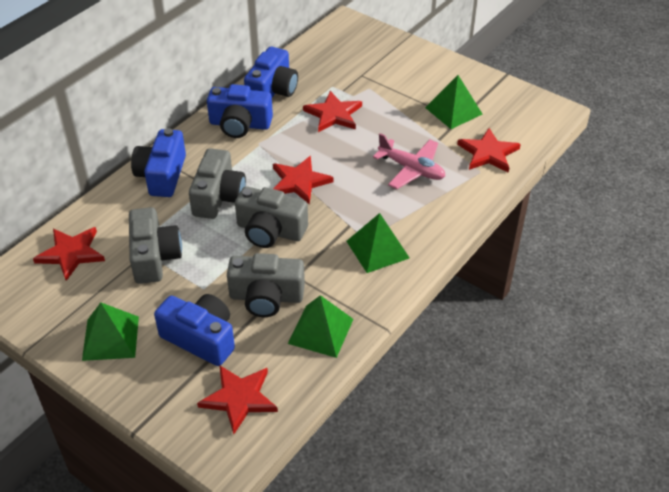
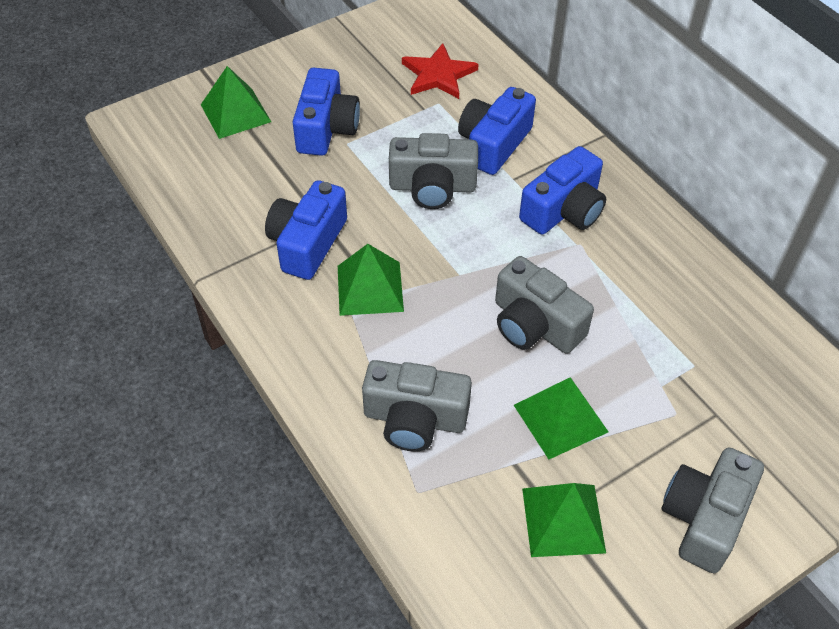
pink plane: [373,133,445,189] = 1 -> none = 0
red star: [33,227,105,281] [197,365,278,434] [273,156,334,205] [303,91,362,132] [457,128,521,173] = 5 -> [402,43,478,99] = 1

